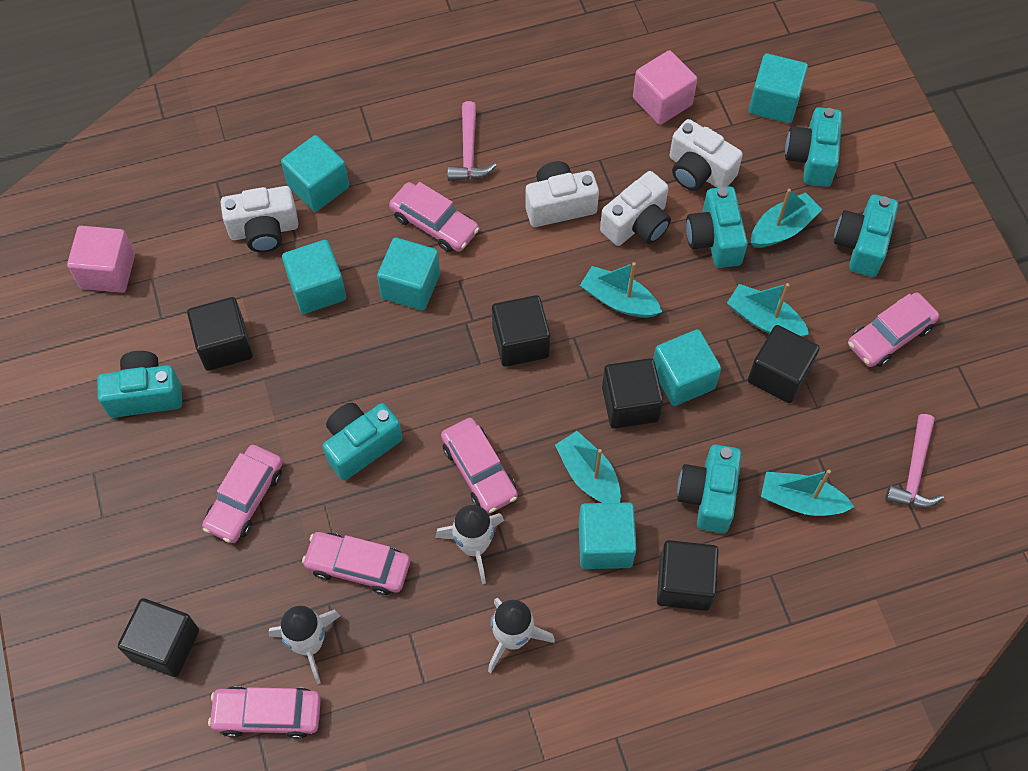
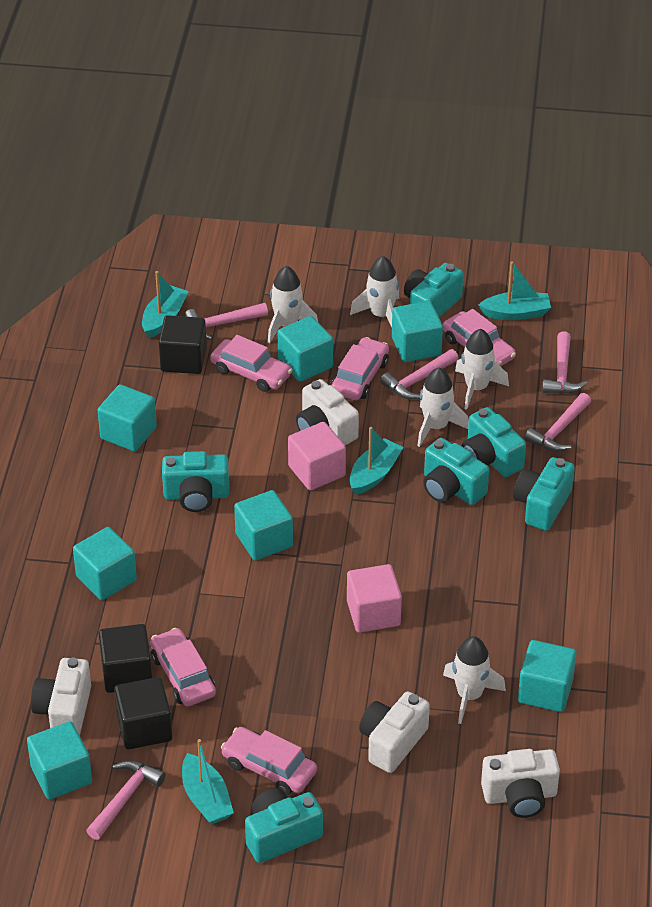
black cube: [118,598,199,677] [187,297,253,371] [492,295,550,367] [602,358,663,429] [657,540,719,611] [748,325,820,403] = 6 -> [98,624,152,693] [114,677,172,749] [159,315,207,374] = 3
pink car: [202,445,283,543] [208,686,321,739] [302,532,410,595] [389,182,479,252] [441,418,518,514] [848,293,939,367] = 6 -> [150,628,216,706] [210,335,292,392] [221,727,317,795] [332,337,389,400] [443,309,516,367] = 5
pink hammer: [447,101,497,181] [885,414,944,508] = 2 -> [86,760,165,840] [184,303,268,340] [380,349,459,399] [525,393,591,452] [542,331,588,394] = 5
turquoise boat: [555,431,621,503] [580,262,662,318] [727,283,809,337] [751,189,822,248] [761,470,854,516] = 5 -> [142,271,189,338] [182,739,234,825] [350,427,403,495] [478,261,551,320] = 4
turquoise cube: [281,135,349,212] [282,240,346,314] [377,237,440,311] [578,502,637,569] [653,329,721,406] [749,53,808,123] = 6 -> [27,721,92,799] [73,527,137,600] [98,384,157,452] [234,490,293,561] [278,316,333,382] [392,301,443,362] [518,640,577,712] = 7
white rocket: [269,606,341,684] [435,505,504,584] [488,598,555,673] = 3 -> [268,266,318,343] [350,256,399,327] [417,368,469,447] [443,636,506,724] [455,329,509,410] = 5

